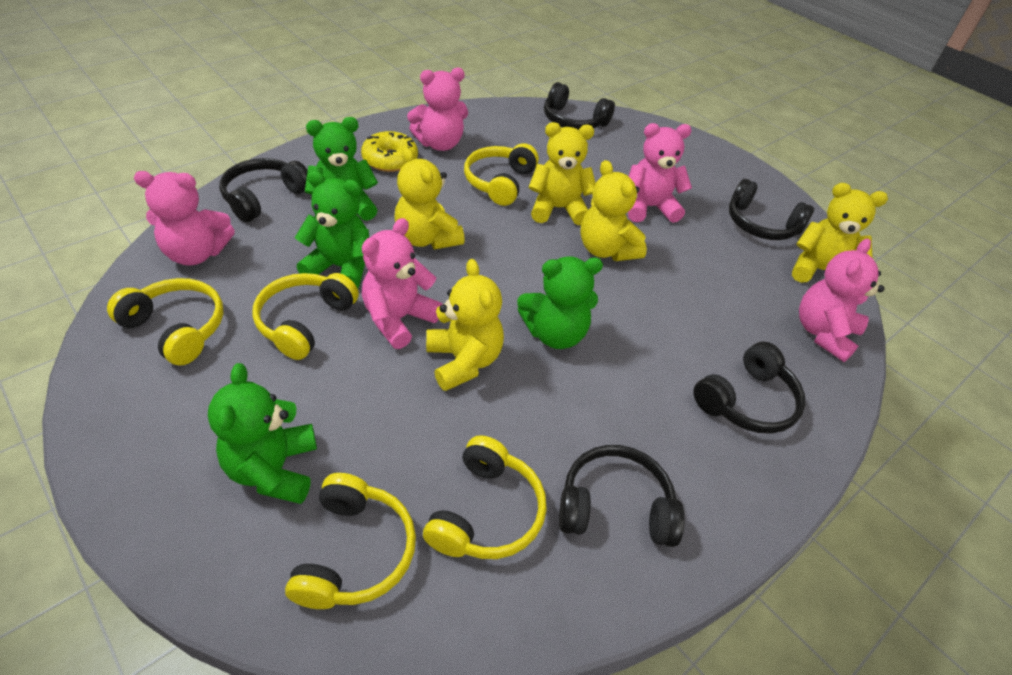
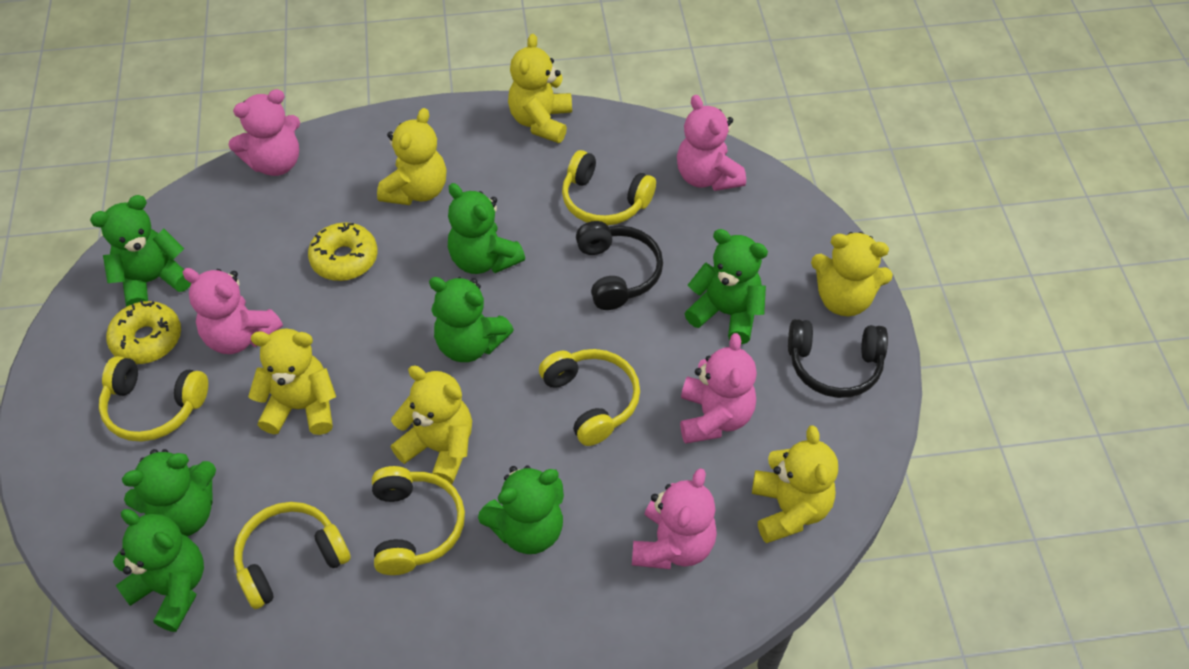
black headphones: [219,158,308,222] [544,82,615,130] [559,445,685,547] [693,342,806,434] [729,179,814,240] = 5 -> [576,221,663,310] [788,319,888,398] = 2
green teddy bear: [208,363,317,504] [295,171,369,288] [305,117,378,221] [517,256,603,349] = 4 -> [90,195,192,307] [113,509,204,632] [122,449,216,536] [429,277,514,362] [448,183,525,274] [478,465,564,554] [685,229,768,344] = 7
yellow donut: [361,131,418,172] = 1 -> [106,300,181,364] [308,222,378,281] = 2
yellow teddy bear: [394,147,465,250] [426,259,504,391] [528,122,596,225] [581,160,647,261] [792,183,888,283] = 5 -> [248,328,336,435] [377,108,446,205] [391,365,472,484] [508,34,572,143] [752,425,838,543] [811,232,893,316] = 6

